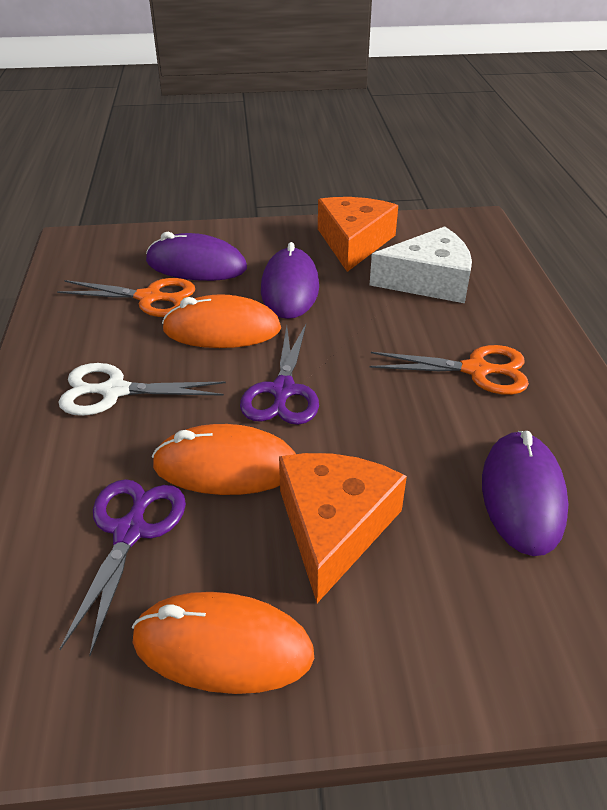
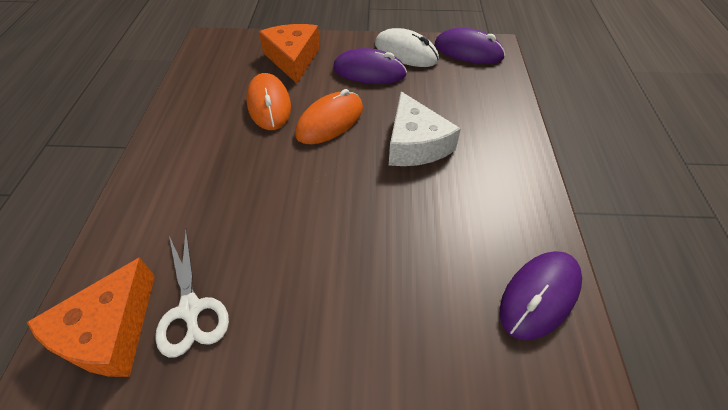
orange mouse: [132,592,314,694] [152,424,296,495] [162,294,281,348] = 3 -> [246,73,291,130] [295,89,363,144] = 2
orange scissors: [57,278,195,317] [369,345,529,395] = 2 -> none = 0
purple scissors: [60,479,186,656] [240,324,319,425] = 2 -> none = 0
white mouse: none = 0 -> [375,28,439,67] = 1

